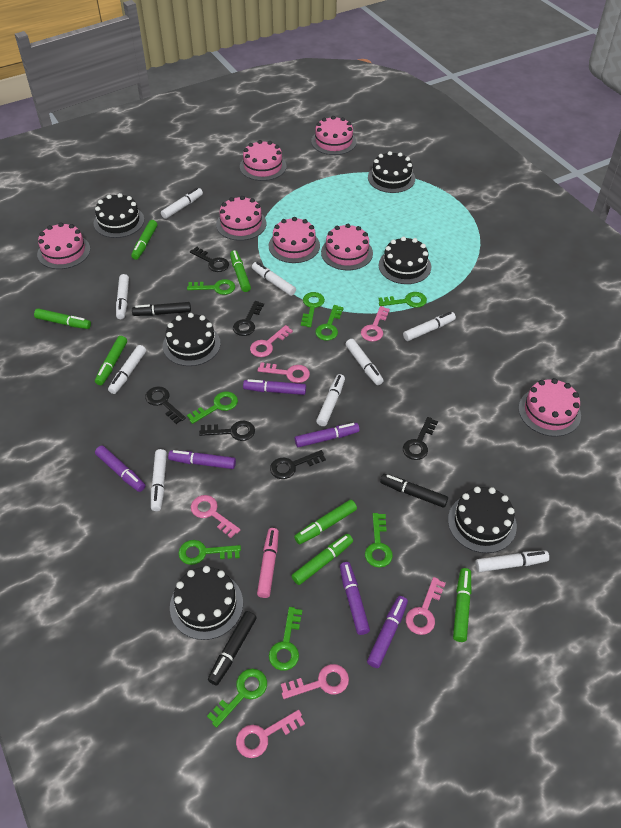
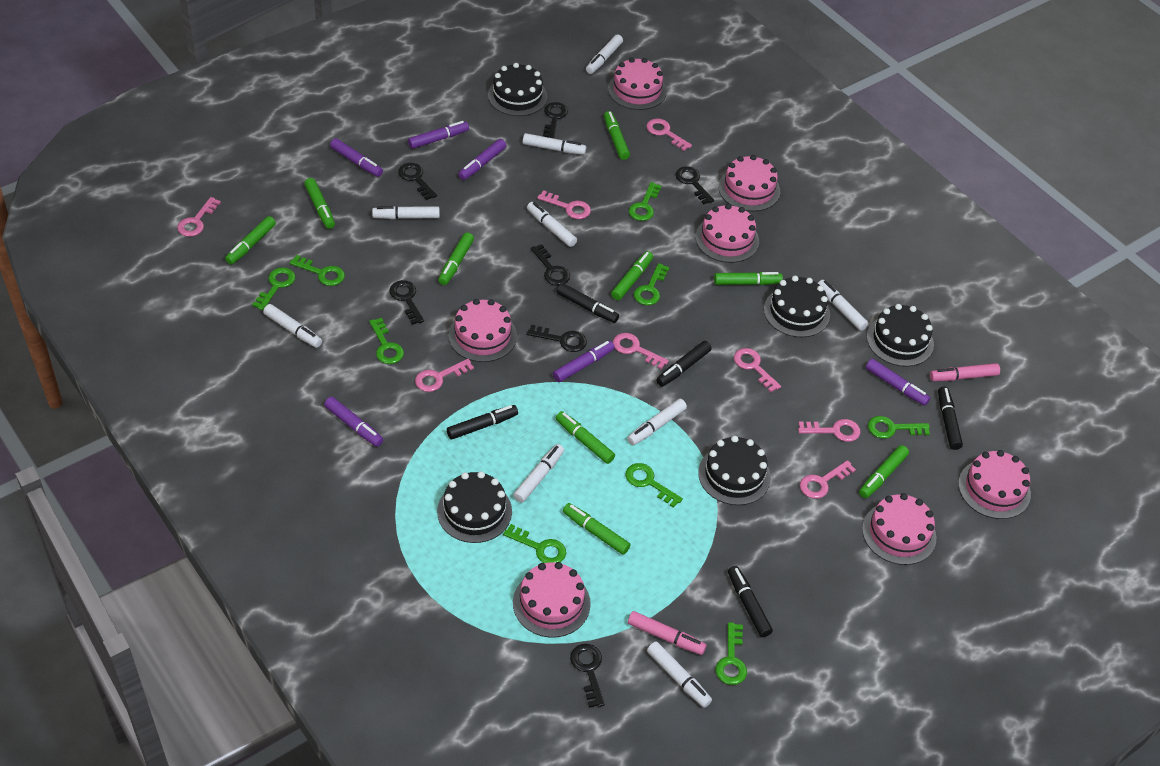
black cake: [94,193,144,238] [163,313,221,366] [170,566,243,640] [368,151,415,193] [379,237,431,284] [448,487,517,553] = 6 -> [437,471,512,543] [488,63,547,116] [698,436,771,505] [764,276,830,337] [867,304,934,367] = 5
black key: [145,386,186,424] [190,247,229,272] [199,421,255,441] [233,301,264,336] [270,450,326,479] [403,417,438,460] = 6 -> [389,280,424,325] [398,163,437,200] [527,325,587,352] [531,244,570,286] [543,102,568,138] [570,644,605,708] [676,166,714,204] = 7
black marker: [132,302,191,316] [208,611,257,685] [380,474,448,508] = 3 -> [447,405,518,440] [557,283,619,323] [656,341,712,387] [728,566,773,637] [938,387,963,450] = 5
green marker: [34,308,91,329] [95,336,127,385] [131,220,157,260] [230,250,251,292] [292,534,353,585] [294,500,357,544] [453,568,471,642] = 7 -> [225,216,276,265] [304,178,335,229] [438,232,474,285] [556,411,615,464] [563,503,631,555] [604,111,630,160] [611,251,653,300] [714,272,783,285] [859,445,909,498] = 9
pink key: [191,495,241,538] [236,710,305,758] [250,325,293,357] [258,362,310,383] [281,664,349,699] [361,306,390,342] [406,577,446,635] = 7 -> [177,197,221,237] [415,359,474,392] [537,190,591,219] [613,333,669,369] [646,118,692,151] [734,348,781,392] [798,419,860,442] [800,460,856,499] = 8
pink marker: [257,528,279,598] = 1 -> [628,611,706,655] [930,363,1000,381] = 2

